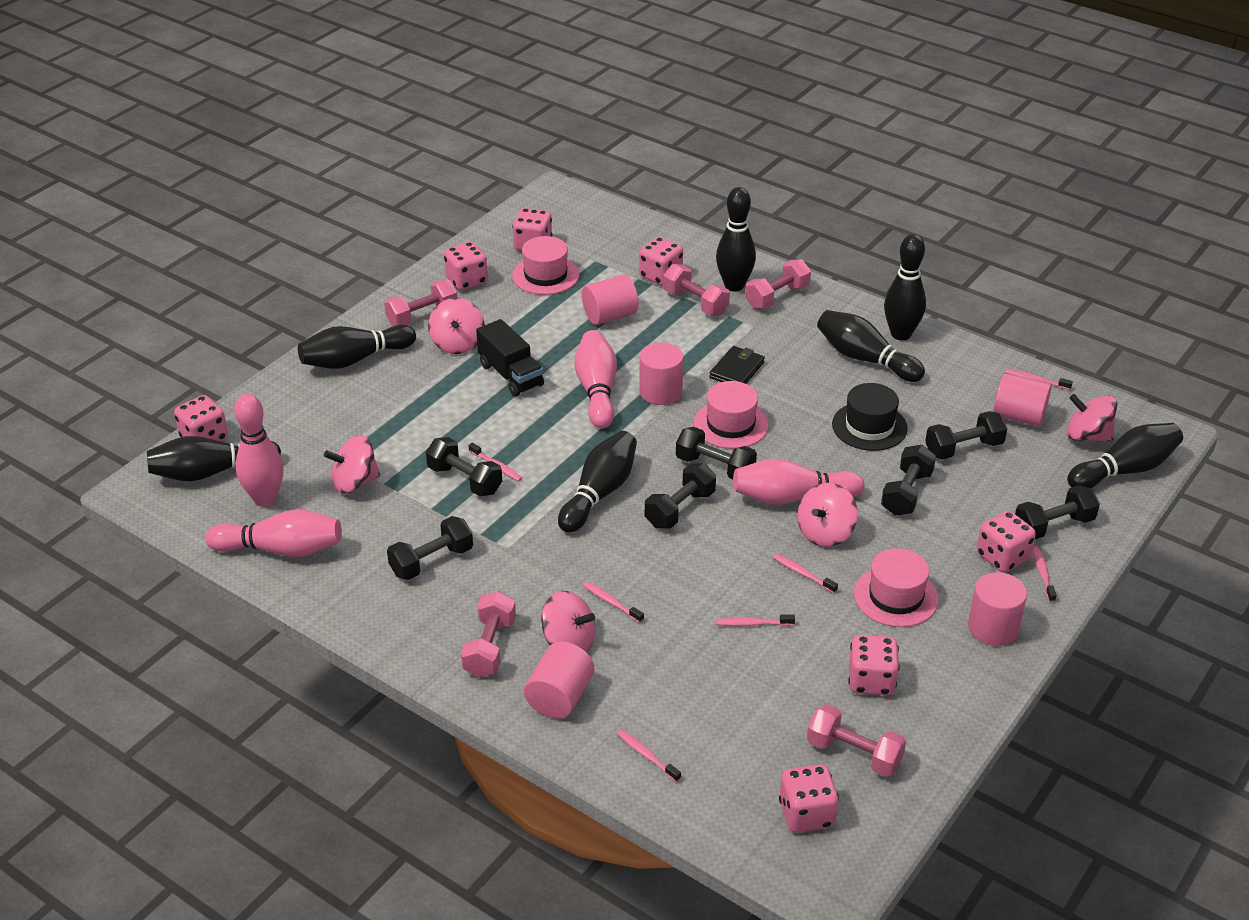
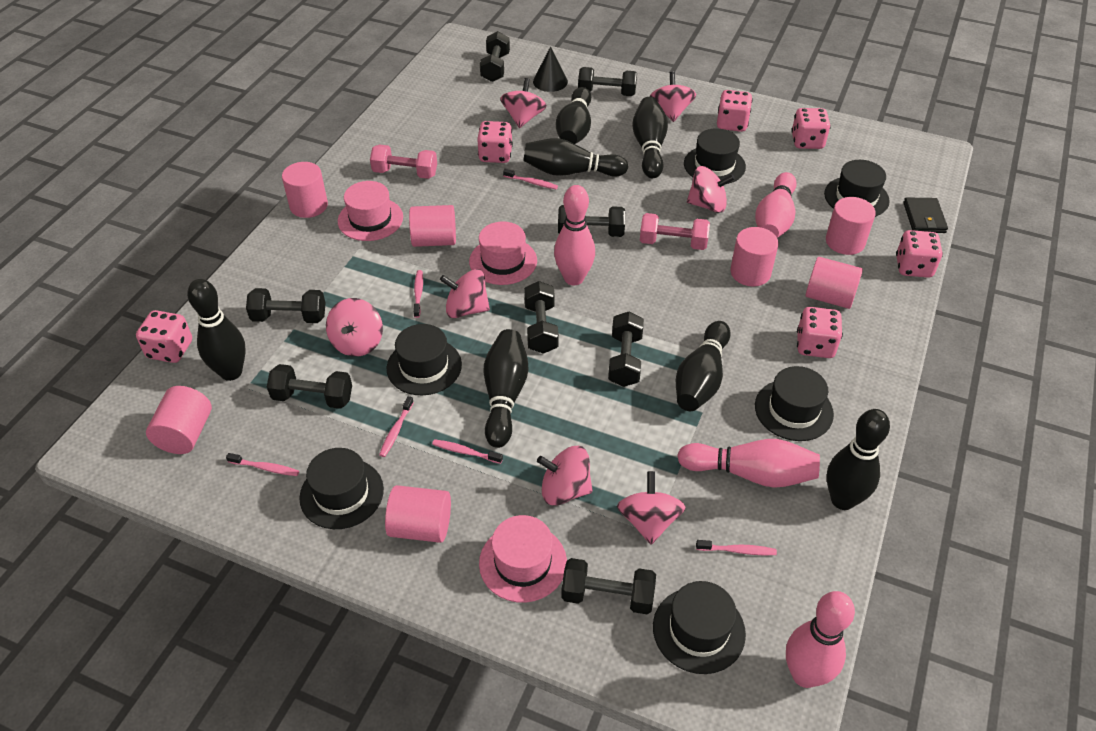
black cone: none = 0 -> [533,47,568,92] = 1
black dumbbell: [387,516,473,580] [426,437,502,496] [645,463,716,529] [676,427,757,479] [881,445,936,516] [925,411,1008,460] [1015,485,1100,539] = 7 -> [246,288,325,323] [267,364,352,409] [480,31,510,82] [524,281,559,354] [558,205,625,237] [561,558,656,614] [578,67,637,96] [608,311,644,387] = 8
black hat: [832,383,908,451] = 1 -> [299,448,384,529] [387,324,462,396] [653,581,746,674] [684,128,746,184] [755,366,834,441] [824,160,890,217] = 6
black truck: [476,319,544,397] = 1 -> none = 0
pink cylinder: [524,642,594,719] [582,274,639,325] [639,343,683,405] [968,572,1027,646] [993,373,1052,427] = 5 -> [146,386,212,454] [282,162,328,218] [385,485,451,543] [409,205,456,247] [730,227,778,287] [806,257,863,309] [826,197,876,255] = 7
pink dice: [174,395,228,441] [444,242,488,290] [512,208,552,251] [639,237,683,286] [779,764,839,832] [848,635,900,695] [977,511,1036,572] = 7 -> [136,310,192,363] [477,121,513,163] [717,90,753,132] [791,108,831,149] [797,307,843,358] [896,230,943,278] = 6
pink dumbbell: [384,280,457,326] [461,591,516,677] [663,264,730,316] [745,259,811,309] [807,704,906,777] = 5 -> [370,144,437,179] [640,213,710,250] = 2
pink spinning top: [324,435,380,494] [428,298,485,354] [541,591,595,653] [797,483,858,547] [1067,394,1118,442] = 5 -> [326,298,383,357] [440,269,490,318] [500,78,547,128] [537,446,593,506] [617,471,686,545] [650,72,696,122] [687,166,735,213] = 7
pink toothbrush: [469,442,522,482] [583,581,644,623] [617,729,681,782] [716,615,795,626] [773,554,838,593] [1005,369,1073,390] [1033,546,1057,602] = 7 -> [226,453,299,476] [379,396,414,457] [414,270,423,318] [432,439,503,464] [503,169,558,189] [696,540,777,555] = 6

